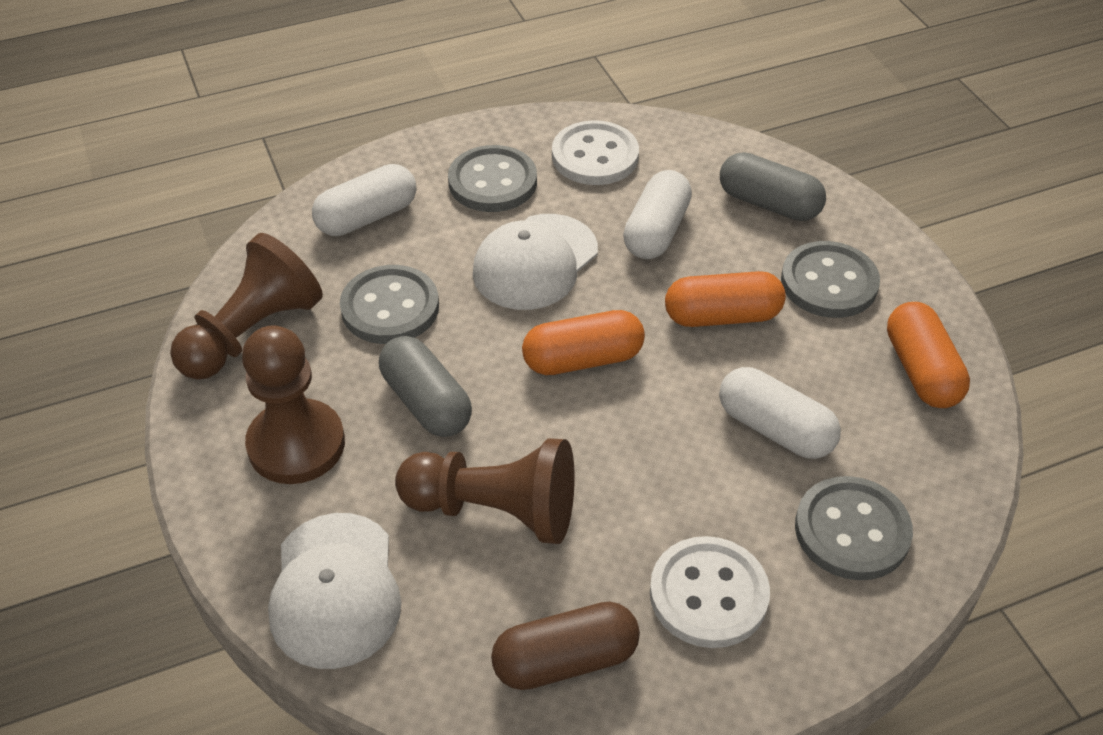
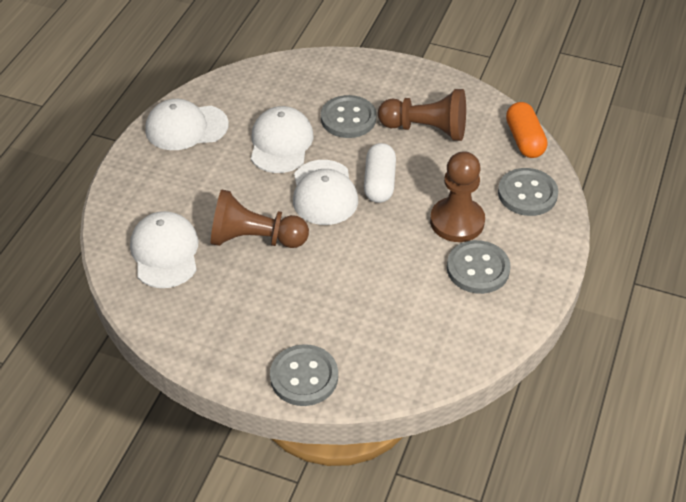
brown capsule: [491,602,640,690] = 1 -> none = 0
grey capsule: [379,336,472,437] [720,152,826,221] = 2 -> none = 0
orange capsule: [522,310,645,375] [665,271,786,327] [887,302,970,408] = 3 -> [506,102,547,158] = 1
white button: [552,120,639,185] [650,536,770,648] = 2 -> none = 0
white cap: [268,513,402,669] [473,214,598,310] = 2 -> [130,211,199,288] [145,99,229,150] [251,106,313,173] [293,160,358,225] = 4
white capsule: [312,164,416,236] [623,170,692,259] [719,367,841,459] = 3 -> [364,143,396,203] = 1

